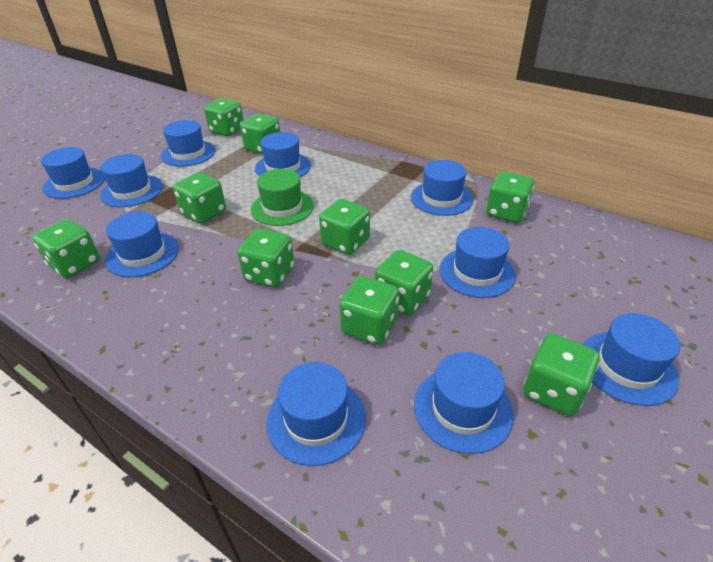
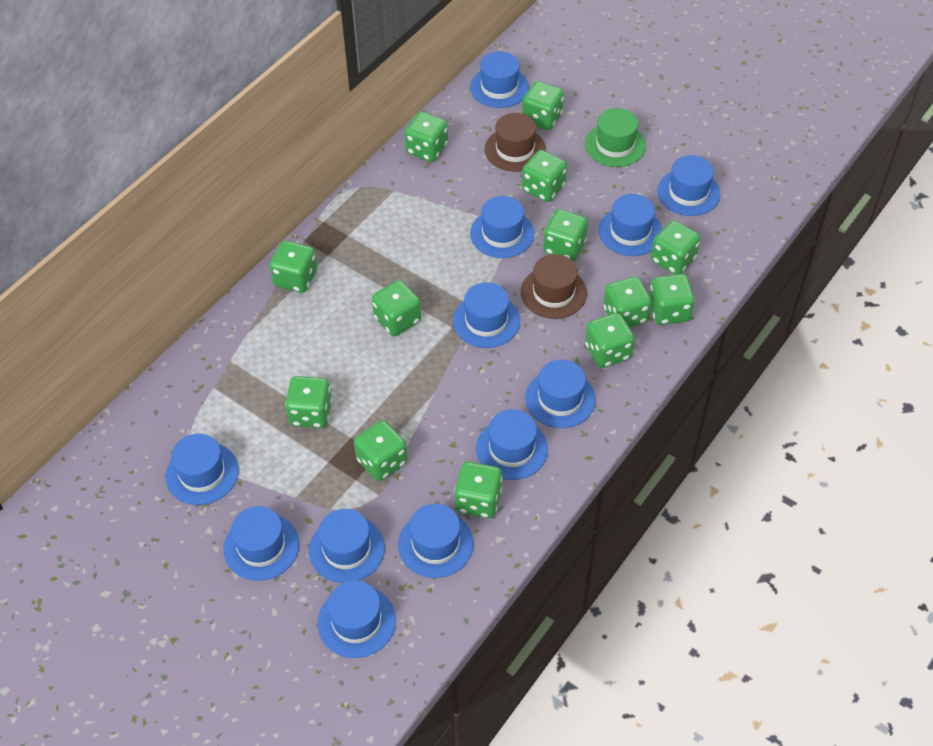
blue hat: [41,147,105,199] [100,154,163,207] [105,211,179,277] [161,120,215,167] [255,132,311,177] [266,362,366,466] [411,160,473,216] [414,352,514,454] [440,227,516,298] [583,313,680,406] = 10 -> [165,434,239,505] [224,506,299,581] [309,509,385,583] [318,581,396,658] [398,504,473,578] [453,282,520,348] [470,51,529,108] [470,196,534,258] [476,409,548,480] [525,360,596,428] [598,194,662,256] [657,155,720,216] = 12
brown hat: none = 0 -> [485,113,546,172] [521,254,587,319] = 2
green dice: [32,219,100,278] [173,172,226,224] [204,98,244,136] [238,229,295,288] [240,114,280,154] [319,199,370,255] [340,276,399,345] [375,250,433,316] [486,171,534,223] [523,333,600,416] = 10 -> [270,240,317,293] [285,376,332,428] [354,420,408,481] [372,280,421,337] [405,112,448,162] [454,461,502,518] [522,81,564,131] [522,150,567,202] [543,209,588,261] [585,313,635,368] [603,276,652,328] [649,274,695,325] [651,220,701,275] = 13

